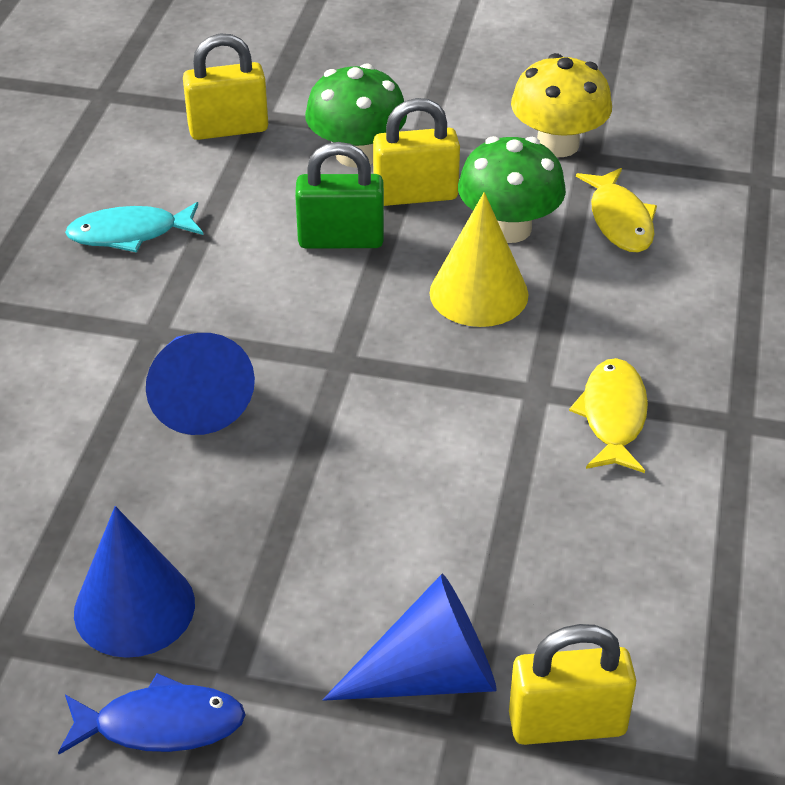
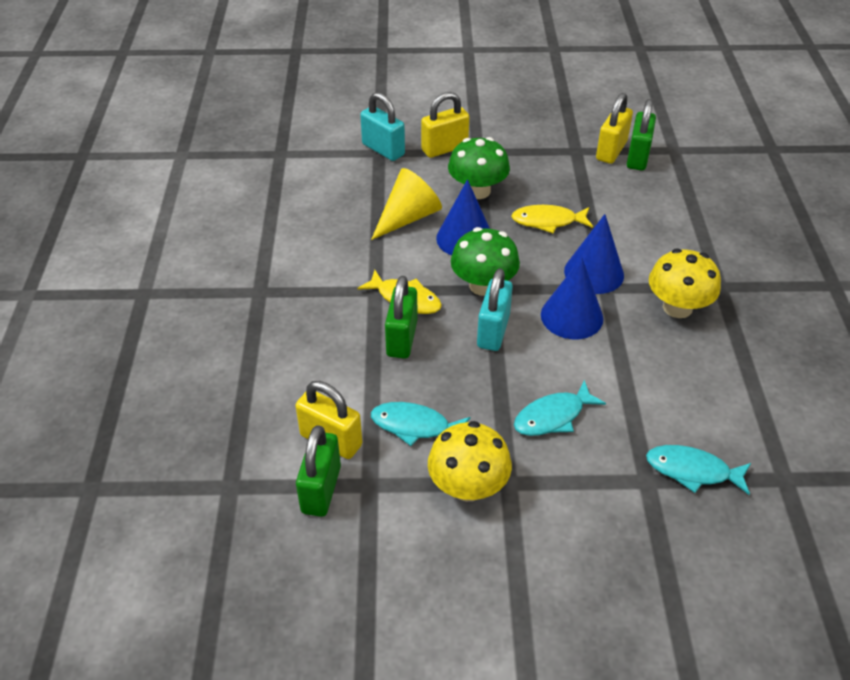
blue fish: [58,673,246,754] = 1 -> none = 0
green padlock: [295,142,384,249] = 1 -> [296,425,341,517] [385,276,418,359] [627,99,656,171] = 3
turquoise fish: [65,202,203,253] = 1 -> [371,402,470,446] [514,380,606,436] [646,445,751,495] = 3
turquoise padlock: none = 0 -> [360,92,405,161] [477,268,513,351] = 2
yellow mushroom: [511,53,612,157] = 1 -> [428,421,512,502] [649,249,721,318] = 2

